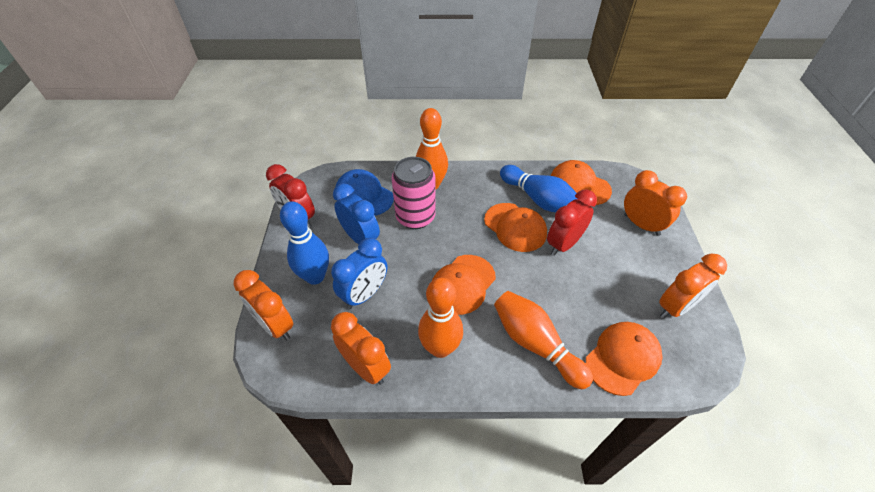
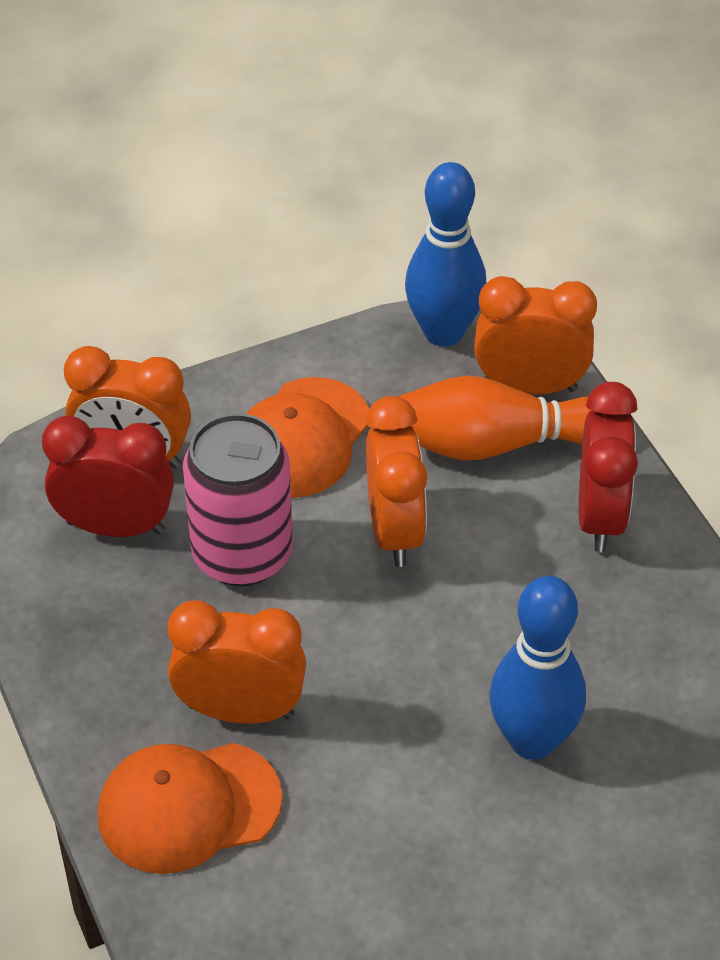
blue cap: [335,169,394,216] = 1 -> none = 0
blue clock: [331,238,387,309] [333,183,380,244] = 2 -> none = 0
orange bowling pin: [416,108,448,190] [418,278,463,358] [494,291,593,389] = 3 -> [398,376,592,461] = 1
orange cap: [432,255,496,315] [484,203,547,252] [550,160,612,205] [586,322,662,396] = 4 -> [98,743,282,874] [246,377,369,498] = 2

